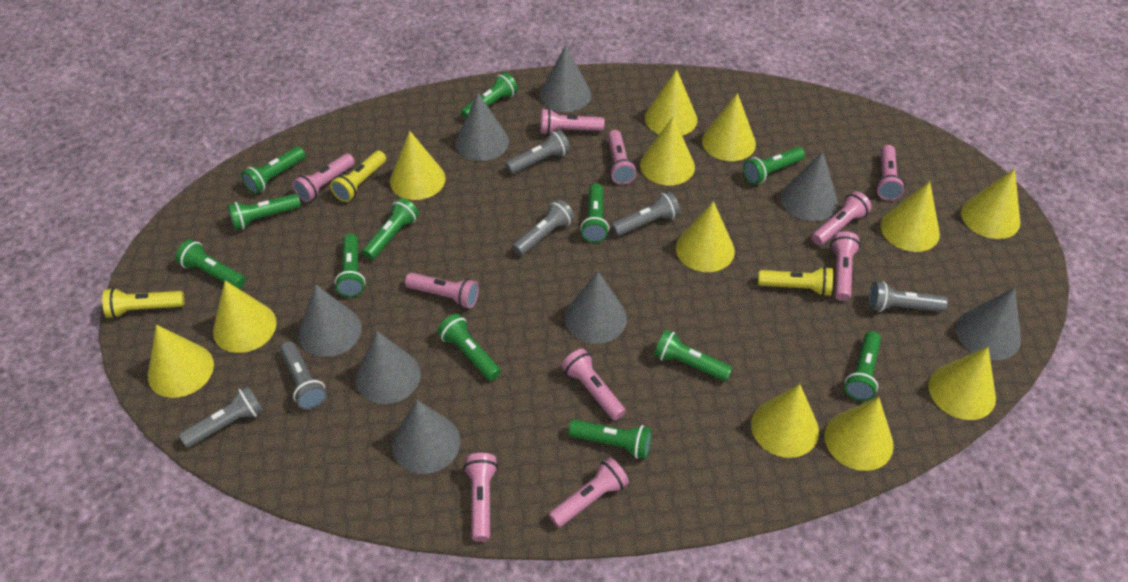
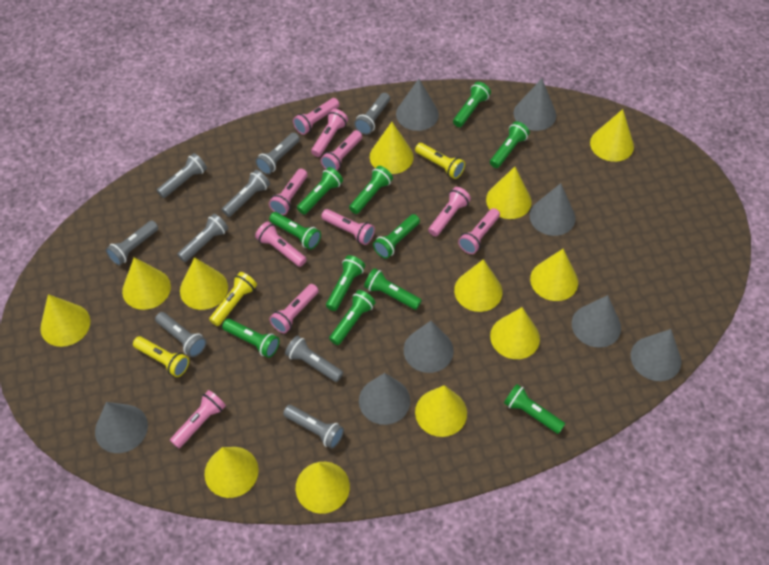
green flashlight: [176,240,246,289] [228,194,301,230] [241,146,306,194] [335,234,365,297] [362,198,419,260] [437,314,501,381] [461,72,518,119] [569,419,652,459] [580,183,609,243] [654,330,733,381] [743,147,805,185] [845,331,881,401] = 12 -> [222,319,280,358] [269,212,321,250] [297,167,343,215] [326,255,365,311] [329,290,375,345] [349,166,393,214] [364,268,422,310] [373,214,420,259] [453,82,491,127] [490,121,530,168] [504,384,565,434] = 11
grey flashlight: [179,385,263,448] [280,341,327,409] [505,130,570,174] [512,199,575,256] [611,191,680,236] [869,282,948,312] = 6 -> [106,221,158,266] [155,312,206,357] [157,153,207,198] [177,214,228,262] [222,170,270,217] [255,133,300,174] [283,405,344,449] [285,336,343,382] [354,93,390,135] = 9

